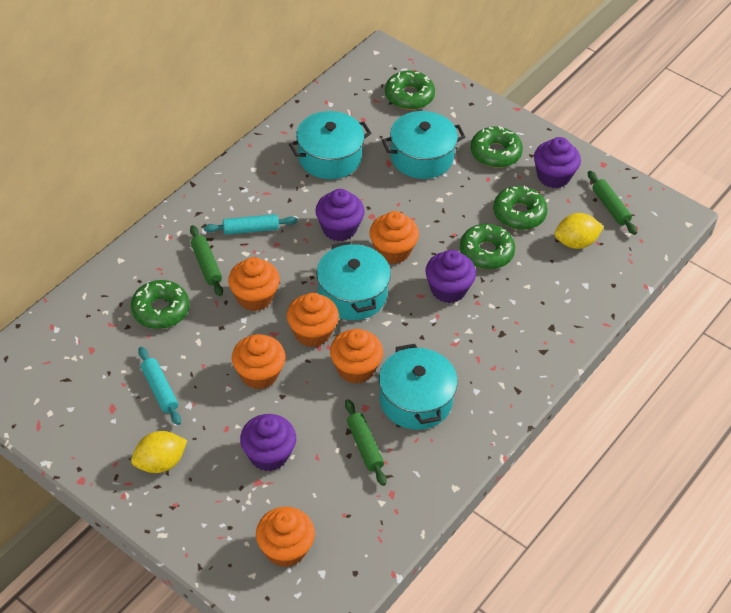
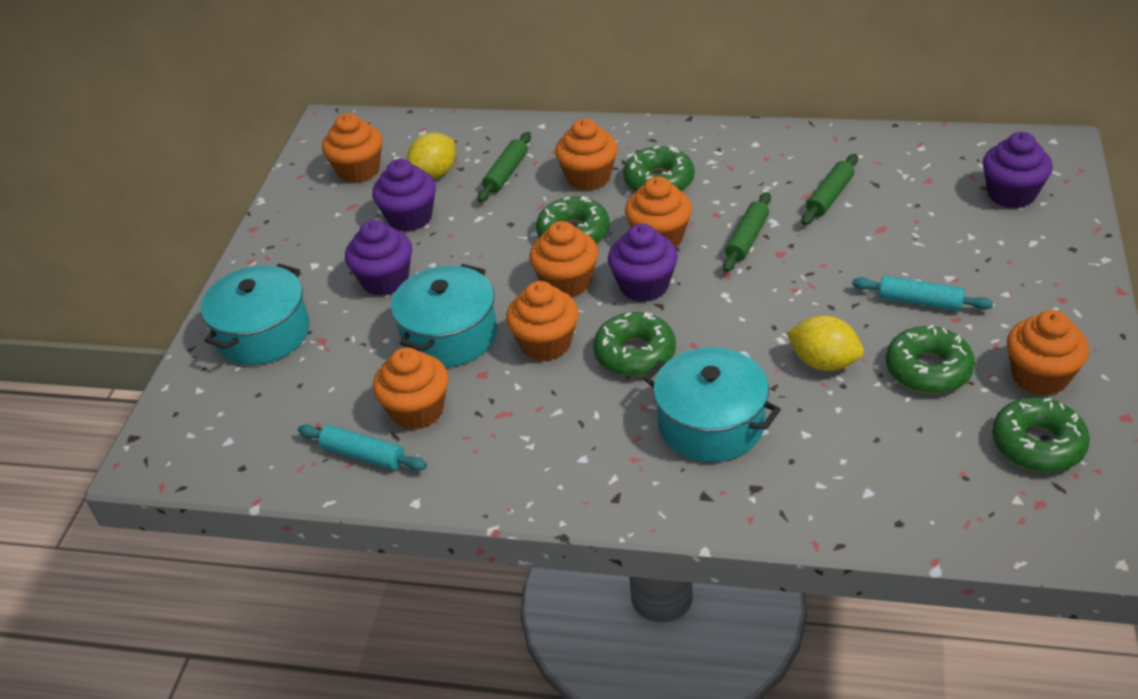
orange cupcake: [228,257,280,311] [232,334,285,389] [256,507,315,567] [287,293,339,347] [330,329,383,384] [369,211,419,264] = 6 -> [322,113,382,183] [373,347,448,430] [506,281,578,361] [529,221,598,297] [555,118,618,191] [625,177,692,248] [1007,310,1089,396] = 7
turquoise pot: [289,111,372,179] [317,241,391,320] [379,344,458,430] [382,111,465,179] = 4 -> [201,264,310,365] [391,264,497,367] [644,347,781,462] = 3

